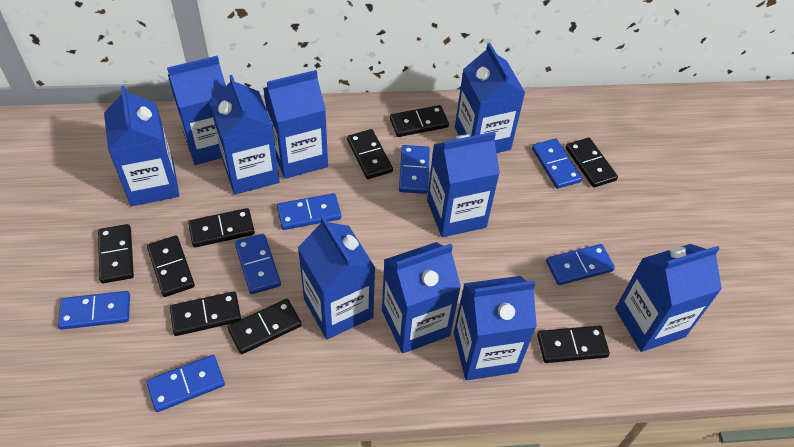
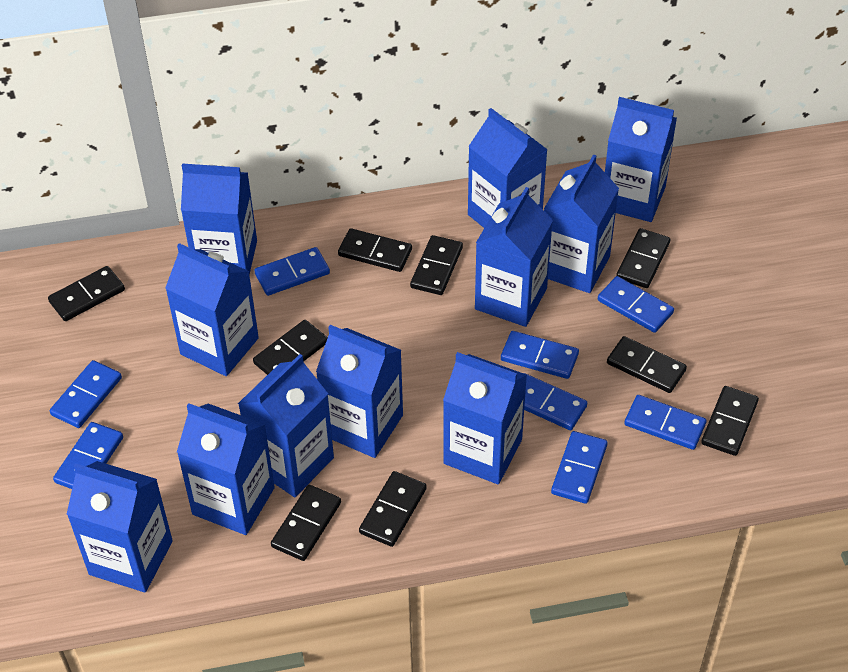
blue carton: [104,86,179,206] [167,56,226,165] [210,75,280,195] [263,70,328,179] [298,216,375,339] [382,242,461,354] [427,132,500,237] [454,276,537,380] [455,43,525,153] [615,244,722,352] = 10 -> [66,461,173,593] [165,243,259,376] [177,403,275,535] [181,164,257,275] [238,354,334,497] [316,325,403,458] [443,352,527,484] [468,108,548,228] [475,187,553,327] [544,154,619,293] [605,97,677,222] = 11
blue domino: [58,291,130,330] [146,355,225,412] [235,234,281,294] [277,193,341,230] [399,145,430,194] [532,139,582,189] [546,244,615,285] = 7 -> [50,360,122,428] [53,422,123,489] [254,247,330,296] [501,331,579,379] [523,373,587,430] [551,431,608,504] [598,276,674,333] [624,395,707,450] = 8

